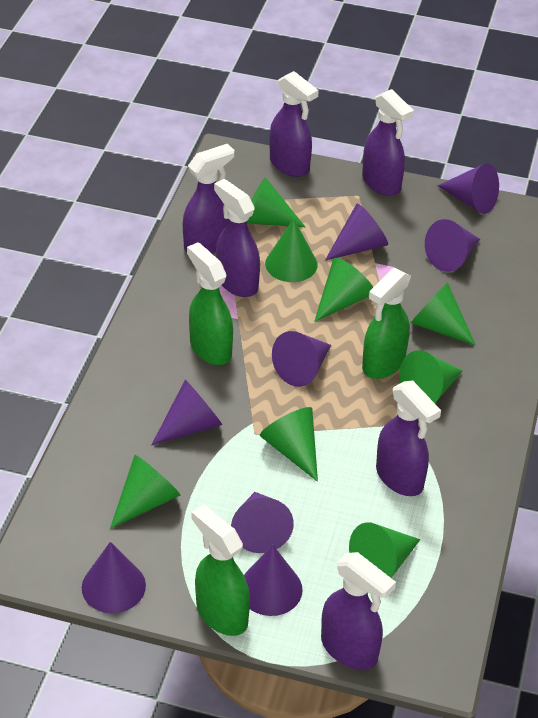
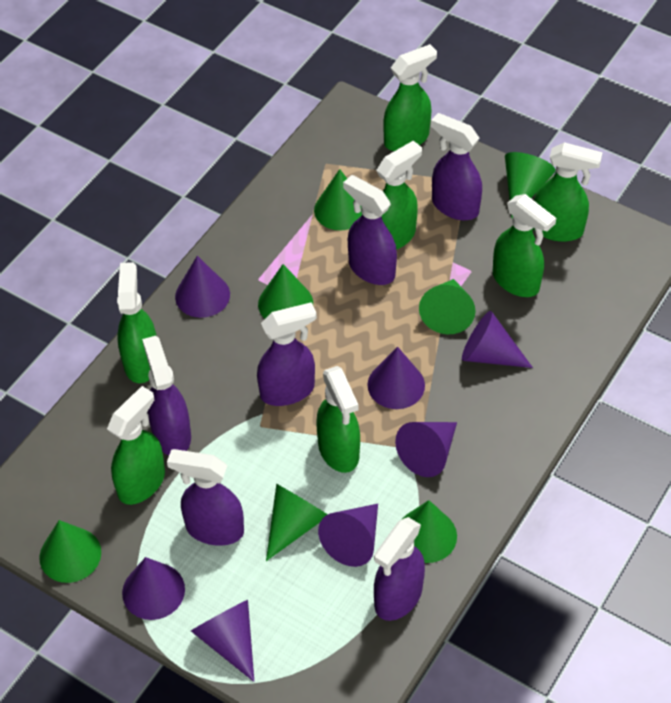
green cone: [110,455,180,529] [247,177,305,227] [260,407,318,482] [265,219,317,282] [314,258,373,322] [349,522,420,578] [399,350,463,403] [411,283,476,346] = 8 -> [39,520,101,583] [258,264,313,318] [266,484,328,561] [314,169,362,230] [401,500,457,563] [419,279,475,334] [505,152,556,219] = 7
green spray bottle: [187,242,233,365] [191,504,250,636] [362,268,411,379] = 3 -> [107,386,165,505] [117,262,157,383] [316,366,360,473] [376,141,422,250] [383,44,437,151] [493,194,556,297] [533,142,603,242] = 7
purple cone: [82,542,146,613] [152,380,222,445] [231,492,294,553] [244,545,303,616] [272,331,331,387] [325,204,388,261] [425,219,480,272] [437,163,499,214] = 8 -> [122,557,185,620] [175,256,230,318] [191,600,254,682] [318,504,378,567] [367,347,425,409] [395,422,457,477] [462,311,533,368] = 7

